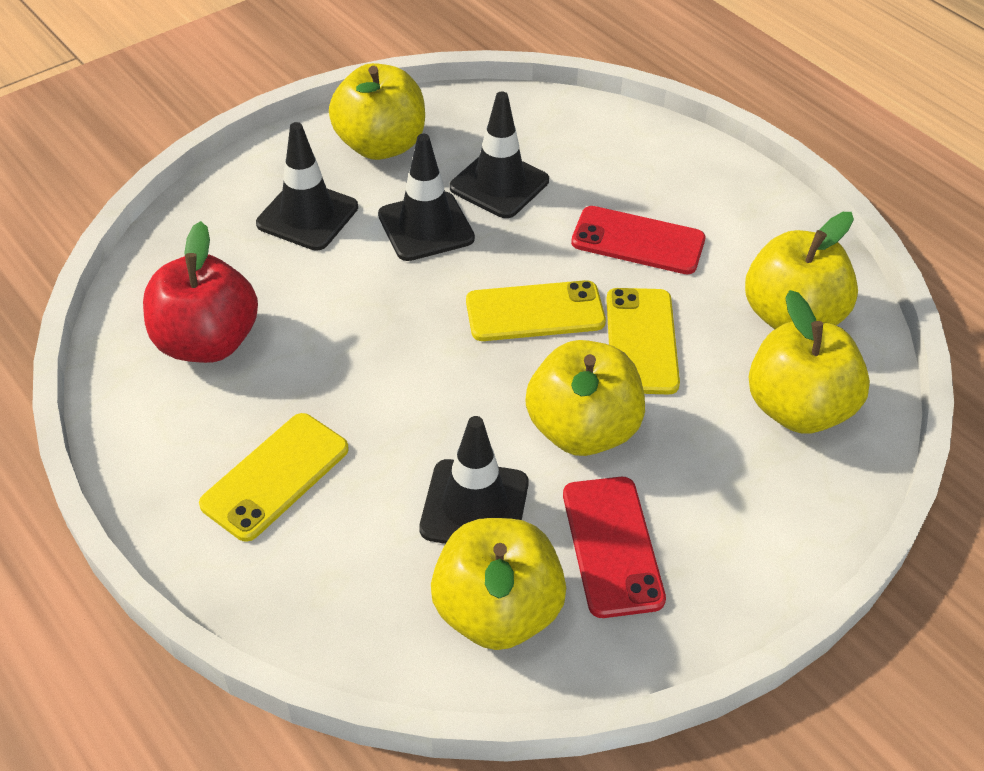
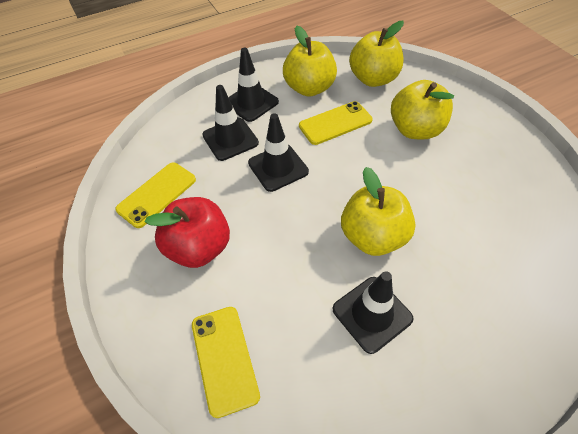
red phone: [563,477,666,618] [571,206,706,274] = 2 -> none = 0
yellow apple: [329,63,425,160] [431,518,566,650] [526,340,645,456] [745,212,858,329] [749,290,870,433] = 5 -> [283,26,337,97] [341,167,415,256] [349,21,404,87] [391,80,454,139] = 4

